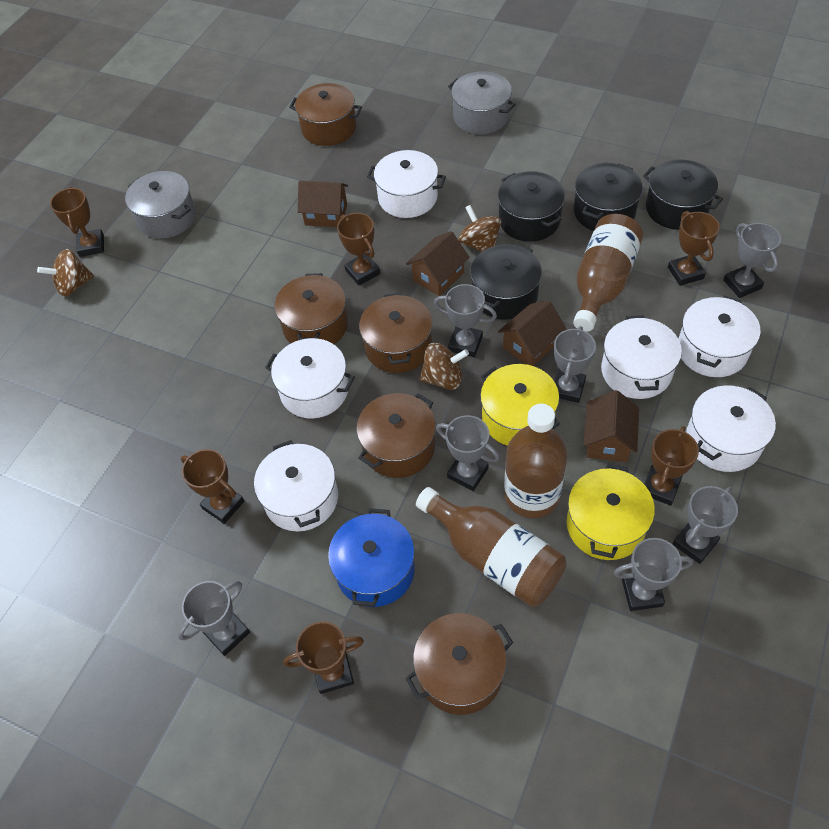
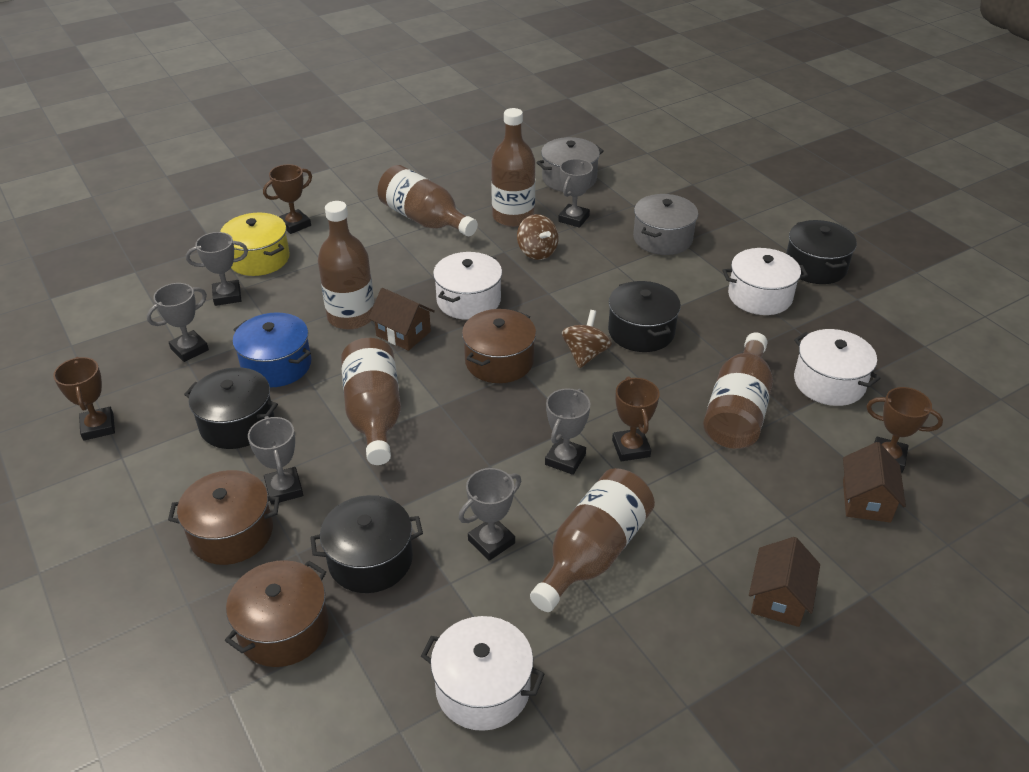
brown bottle: [416,487,567,607] [504,404,567,518] [573,214,643,332] = 3 -> [318,201,374,330] [341,338,401,465] [378,165,478,236] [491,108,535,227] [530,468,655,612] [703,332,773,449] = 6
brown house: [298,181,348,227] [406,231,470,296] [498,301,566,366] [583,390,639,462] = 4 -> [368,288,435,351] [749,537,820,627] [843,442,906,523] = 3
brown pot: [275,273,348,344] [289,83,362,146] [357,393,436,478] [359,293,432,373] [405,613,513,715] = 5 -> [168,470,280,565] [225,560,329,667] [462,309,536,383] = 3
brown spinning top: [37,249,94,297] [419,343,469,390] [458,205,501,252] = 3 -> [517,214,559,260] [562,310,612,368] = 2
brown trophy: [50,187,104,257] [181,449,244,524] [283,621,364,694] [337,213,380,286] [644,426,699,506] [668,211,720,286] = 6 -> [53,357,115,441] [263,164,312,234] [612,376,660,461] [866,387,943,473] = 4
grey trophy: [178,581,250,656] [434,284,497,357] [436,415,500,491] [554,326,596,403] [614,538,693,611] [673,486,738,564] [723,223,781,298] = 7 -> [147,283,209,362] [186,232,248,306] [248,416,303,505] [459,468,521,561] [545,388,590,475] [558,159,593,228] = 6
white pot: [254,440,338,532] [265,338,355,419] [367,150,446,218] [601,316,682,399] [678,296,761,377] [686,385,776,472] = 6 -> [421,616,544,731] [433,252,502,320] [723,248,808,315] [794,329,881,406] = 4
yellow pot: [480,364,560,446] [567,464,655,560] = 2 -> [220,213,290,276] = 1

